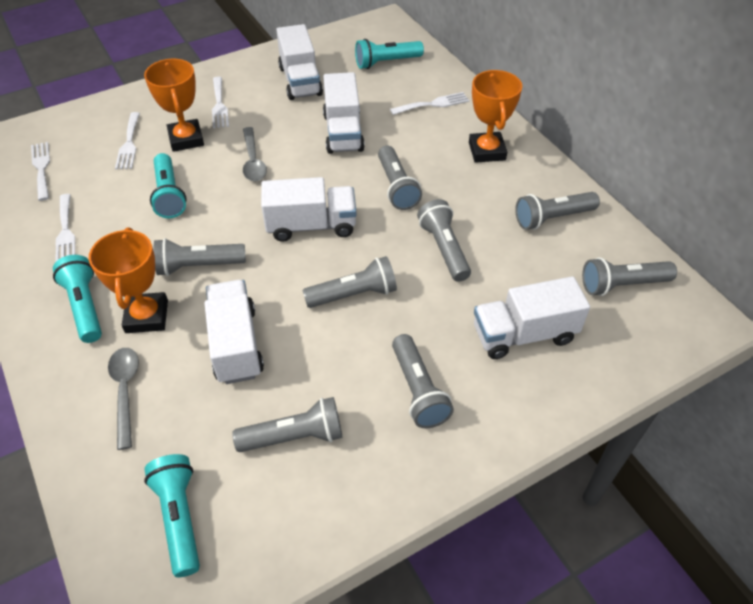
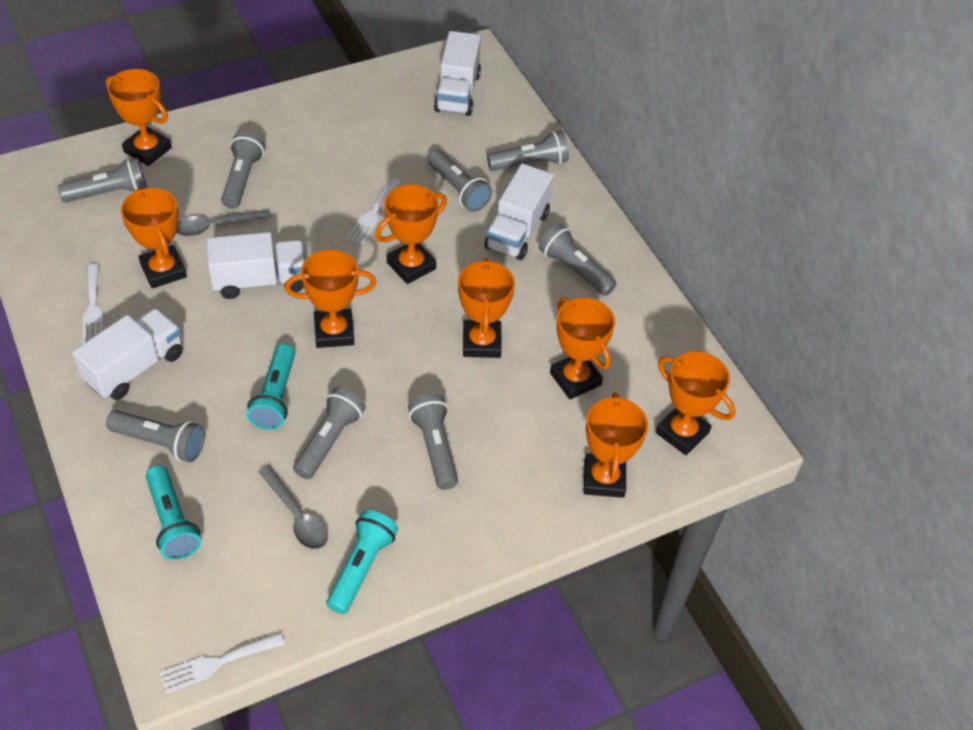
orange trophy: [89,227,168,333] [144,59,204,152] [469,70,522,163] = 3 -> [106,69,172,166] [121,188,187,288] [285,250,377,348] [375,184,447,284] [458,258,515,358] [550,297,615,399] [584,392,648,498] [655,352,736,455] = 8
turquoise flashlight: [53,255,102,343] [144,454,200,577] [150,153,187,218] [355,39,424,69] = 4 -> [146,465,201,560] [246,344,295,430] [327,510,398,614] = 3
white fork: [31,142,50,201] [56,194,75,261] [115,112,140,169] [212,77,229,128] [390,92,469,115] = 5 -> [83,263,103,344] [160,633,285,694] [347,177,401,244] = 3
white truck: [204,280,264,384] [261,177,356,242] [276,24,323,100] [323,72,365,154] [474,276,590,359] = 5 -> [72,308,183,400] [206,232,305,299] [434,31,481,116] [485,164,554,260] = 4

